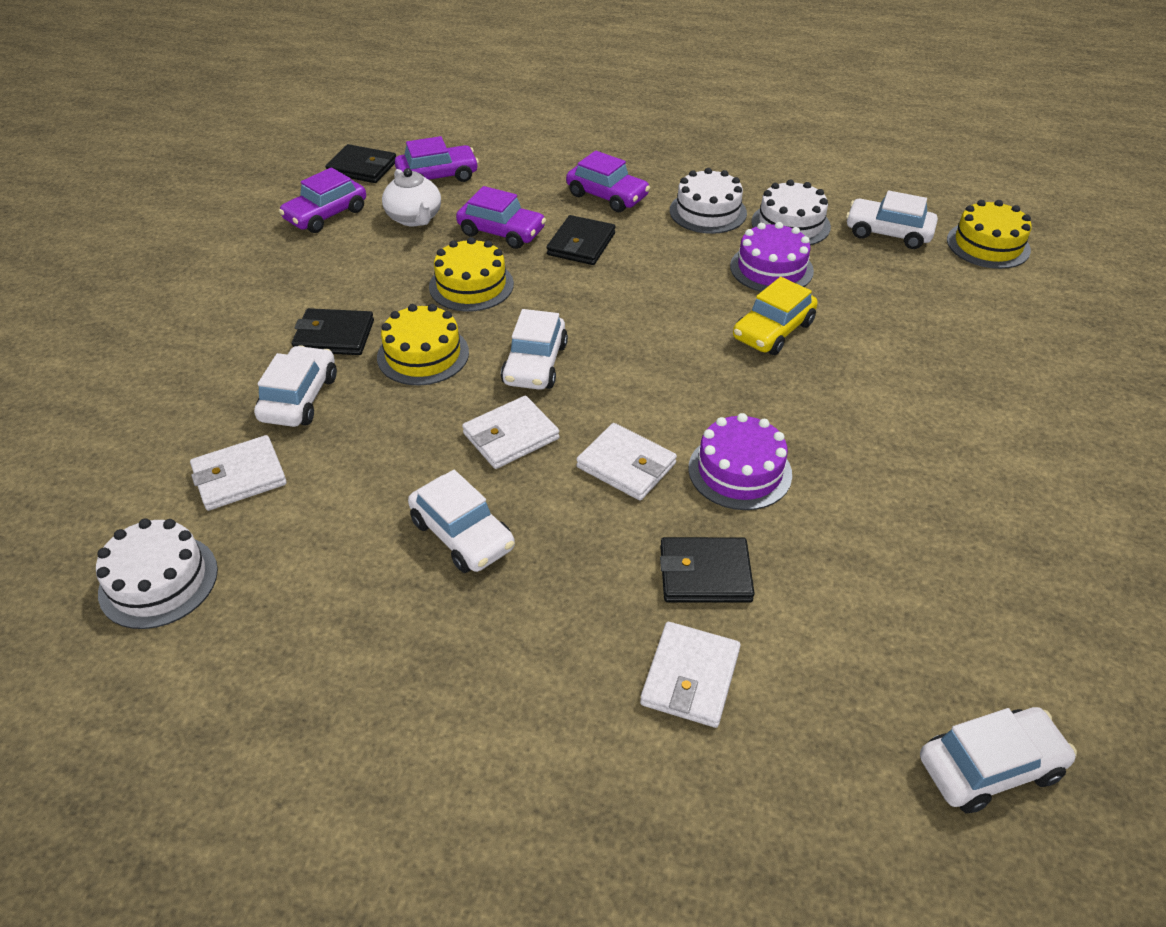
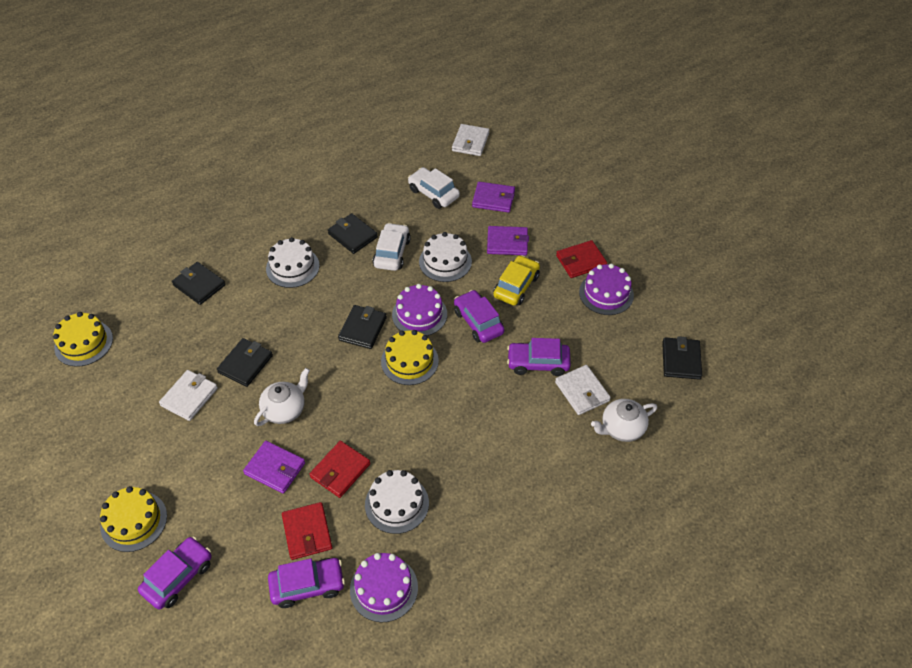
black wallet: [292,308,374,355] [325,144,396,183] [547,215,615,265] [660,537,755,603] = 4 -> [172,262,226,305] [217,338,273,387] [328,213,378,254] [338,305,387,349] [662,336,702,380] = 5
purple cake: [688,413,792,510] [730,222,814,292] = 2 -> [350,553,418,622] [392,284,447,336] [579,264,634,315] = 3
purple wallet: none = 0 -> [243,441,305,494] [472,182,515,213] [487,226,529,255] = 3
red wallet: none = 0 -> [282,502,332,560] [309,441,370,498] [556,240,607,278] = 3
white car: [254,345,337,427] [408,470,515,573] [501,309,568,390] [846,191,938,249] [920,707,1077,813] = 5 -> [373,223,411,271] [408,167,460,209] = 2
white teapot: [382,168,441,227] = 1 -> [254,368,310,426] [591,399,657,442] = 2
white wallet: [190,435,287,511] [462,396,560,469] [576,423,677,500] [640,622,741,728] = 4 -> [159,370,218,421] [452,124,489,156] [555,365,611,415] = 3

